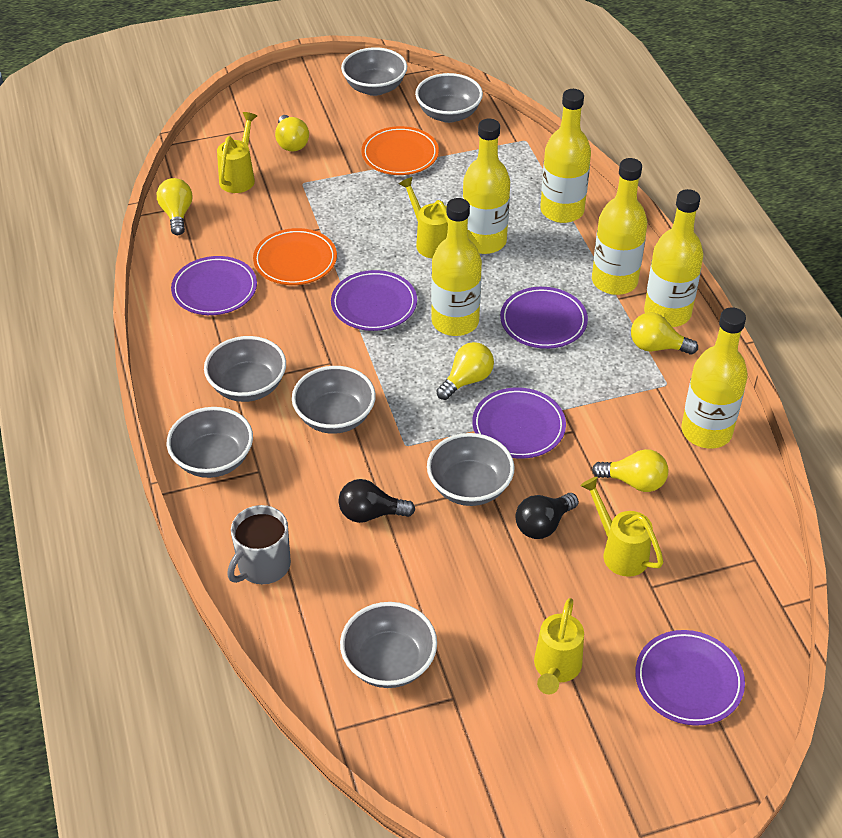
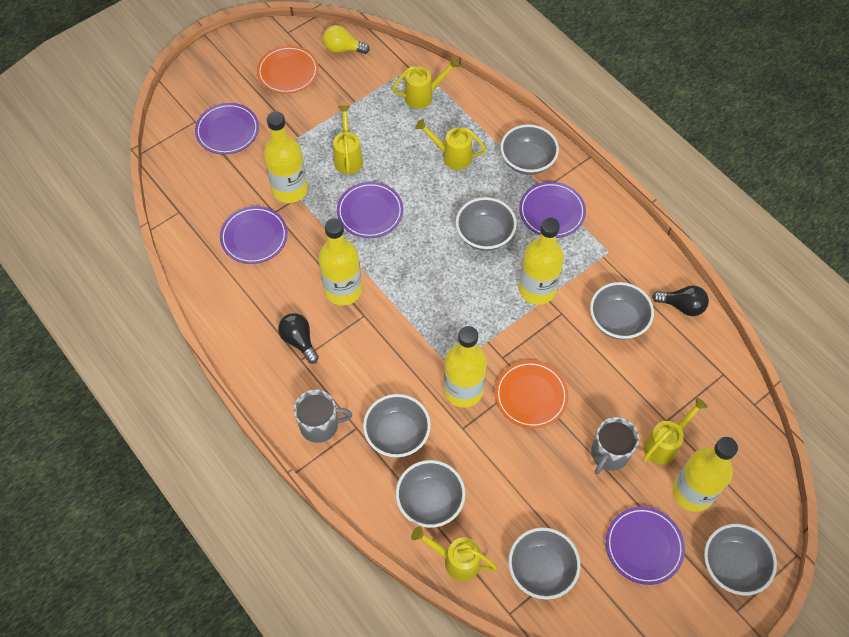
grey mug: [227,505,291,584] = 1 -> [294,389,352,443] [591,417,639,475] = 2
yellow bottle: [431,198,482,336] [462,119,510,254] [540,89,591,223] [592,158,647,295] [644,189,704,327] [681,307,748,449] = 6 -> [264,111,308,203] [318,218,362,306] [444,326,487,408] [519,217,564,305] [672,437,738,512] = 5
yellow light bulb: [157,178,193,235] [275,115,309,152] [436,342,494,400] [592,449,668,492] [631,312,698,355] = 5 -> [323,25,370,54] = 1
yellow watering can: [217,112,257,193] [398,177,448,258] [534,598,584,695] [580,477,663,577] = 4 -> [333,105,363,174] [392,57,460,109] [411,526,497,581] [415,119,486,170] [643,397,708,465] = 5

